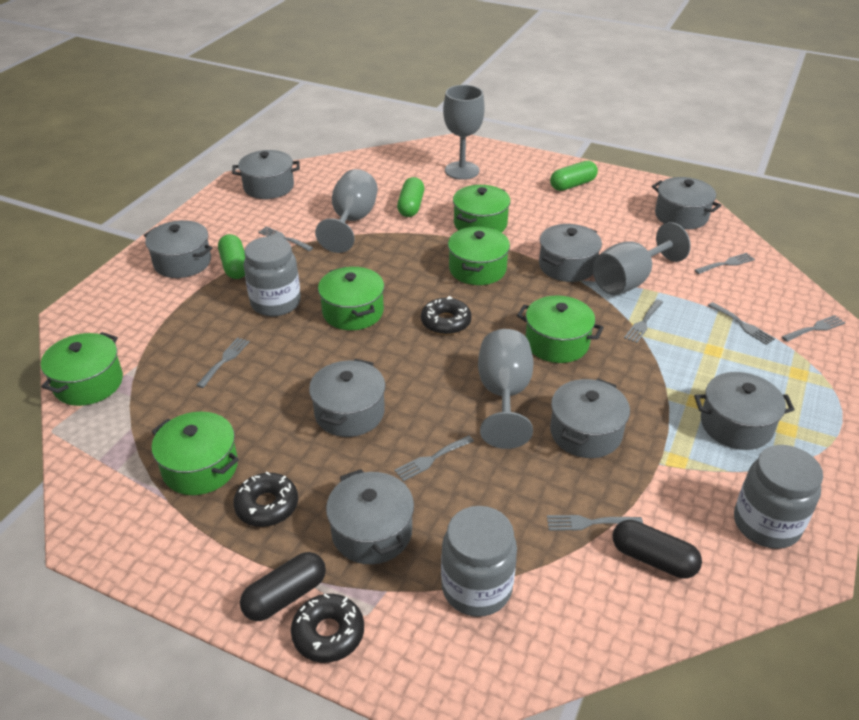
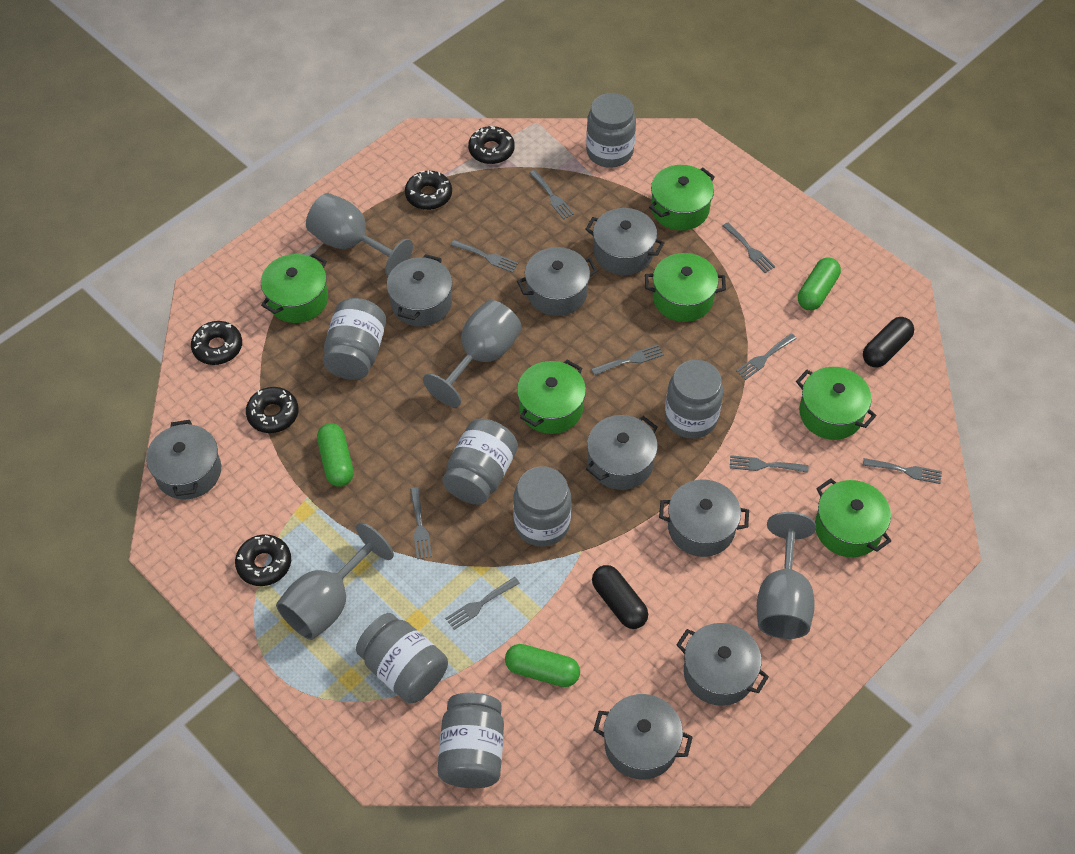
black donut: [233,472,298,527] [291,594,364,663] [421,296,472,335] = 3 -> [191,321,242,365] [235,534,291,586] [246,387,299,433] [405,170,452,210] [468,126,515,164] = 5
grey fork: [196,337,250,388] [258,226,313,251] [394,435,474,481] [547,515,643,531] [624,299,663,343] [695,253,755,274] [708,302,775,345] [782,315,845,342] = 8 -> [410,487,432,559] [445,577,520,630] [451,240,519,273] [529,170,574,220] [591,345,664,376] [723,223,775,273] [730,455,808,473] [736,333,797,380] [863,458,942,484] = 9
grey jar: [243,236,301,316] [441,506,517,617] [734,445,823,549] = 3 -> [323,298,386,380] [356,613,448,703] [437,693,504,788] [443,419,518,505] [513,466,571,547] [586,93,636,168] [665,360,723,439] = 7

